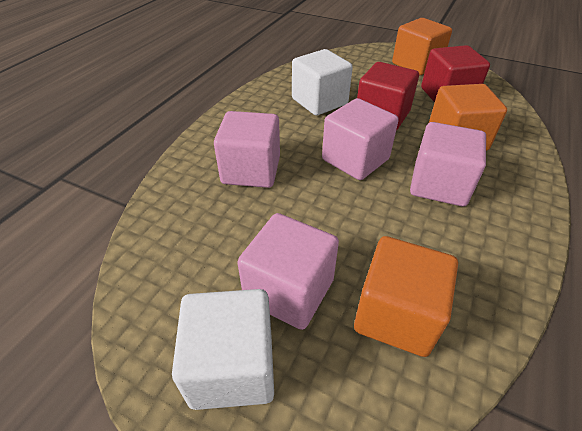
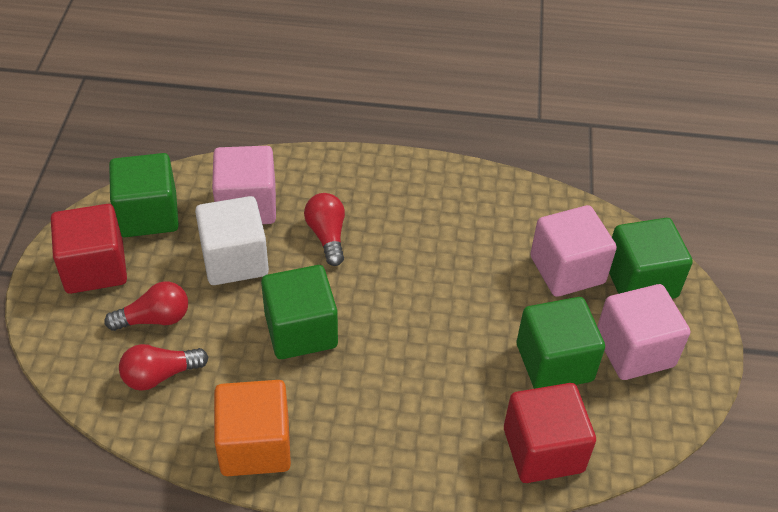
green cube: none = 0 -> [109,153,179,237] [261,265,338,359] [517,297,605,389] [609,218,693,299] = 4
orange cube: [354,236,458,357] [392,18,452,75] [429,84,507,151] = 3 -> [214,380,291,476] = 1
pink cube: [214,111,280,188] [237,213,339,330] [322,98,399,180] [410,122,486,207] = 4 -> [212,146,276,224] [530,205,617,297] [597,284,690,380] = 3
red light bulb: none = 0 -> [105,281,188,331] [119,344,208,391] [304,193,345,266] = 3
white cube: [172,289,274,410] [292,49,353,116] = 2 -> [195,196,269,285] = 1

